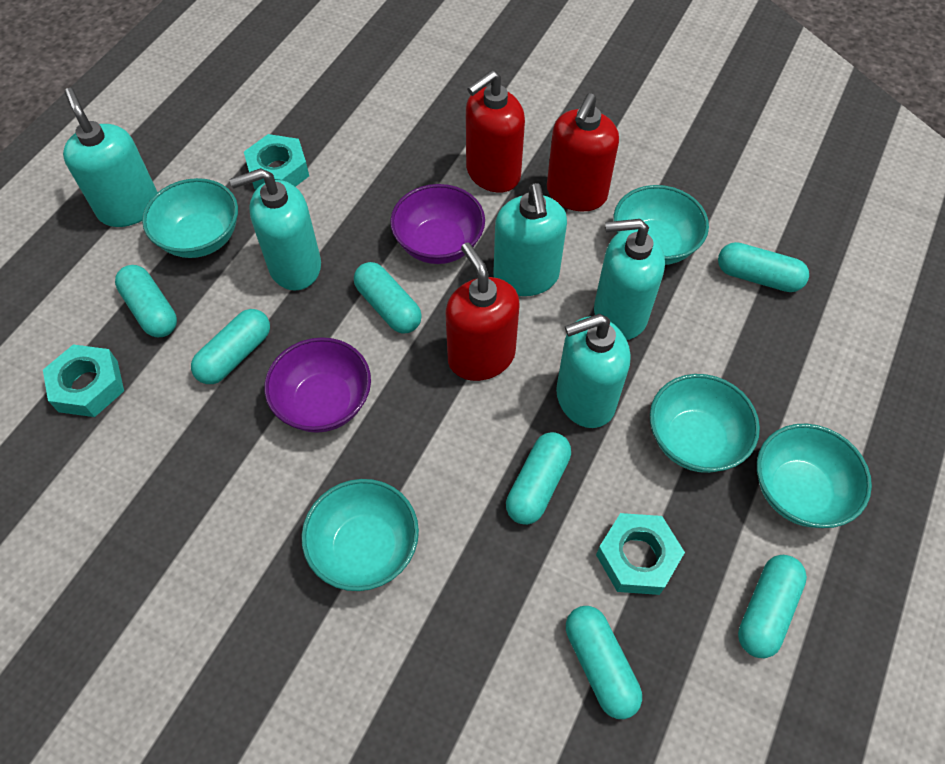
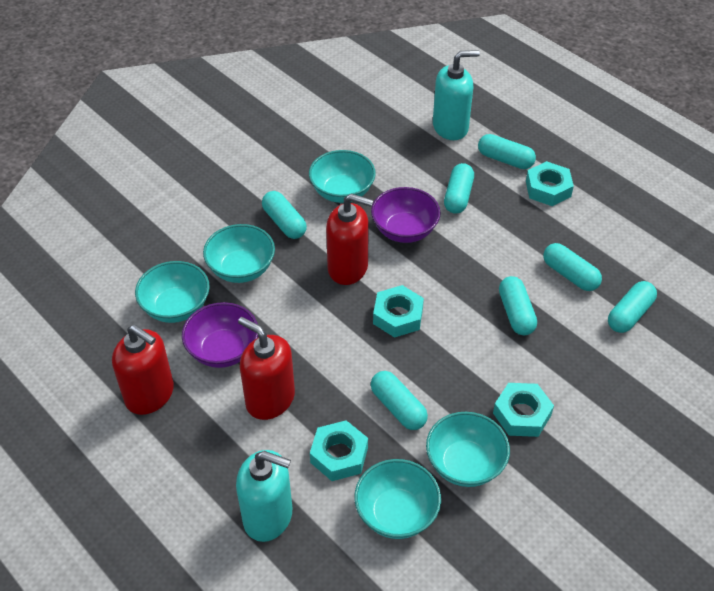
turquoise nut: [43,344,124,417] [244,134,309,190] [596,513,685,595] = 3 -> [310,420,368,481] [373,285,424,338] [493,383,554,437] [526,161,574,206] = 4
turquoise soap dispenser: [63,88,158,227] [230,168,321,291] [493,183,567,296] [556,314,630,428] [594,219,665,340] = 5 -> [236,450,292,542] [433,50,480,140] = 2

